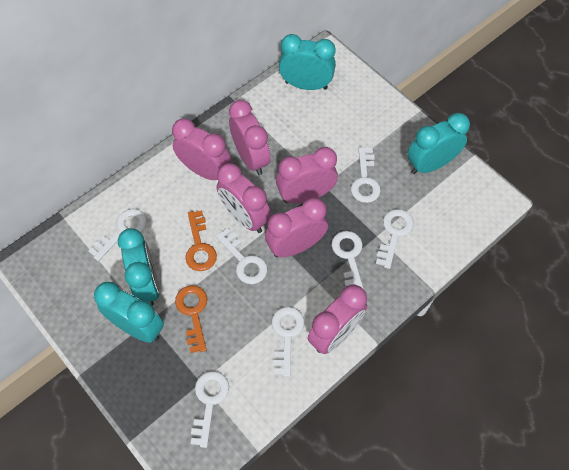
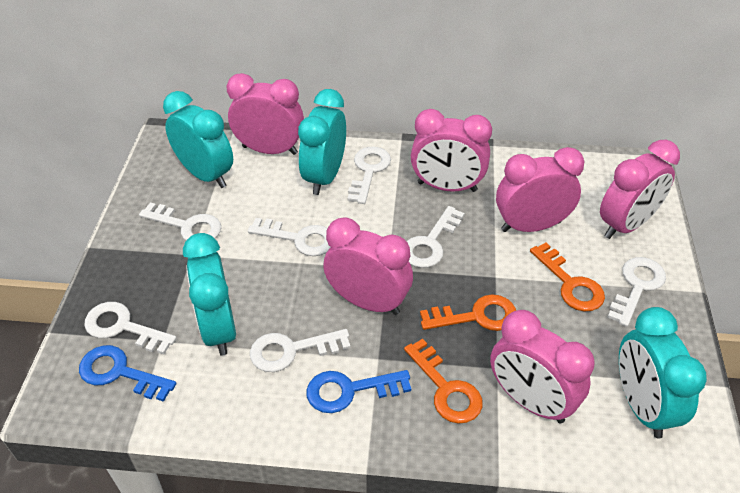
blue key: none = 0 -> [79,345,176,402] [307,370,411,413] = 2
orange key: [175,285,207,353] [185,210,217,271] = 2 -> [404,339,483,424] [420,294,516,331] [530,243,605,312] = 3

